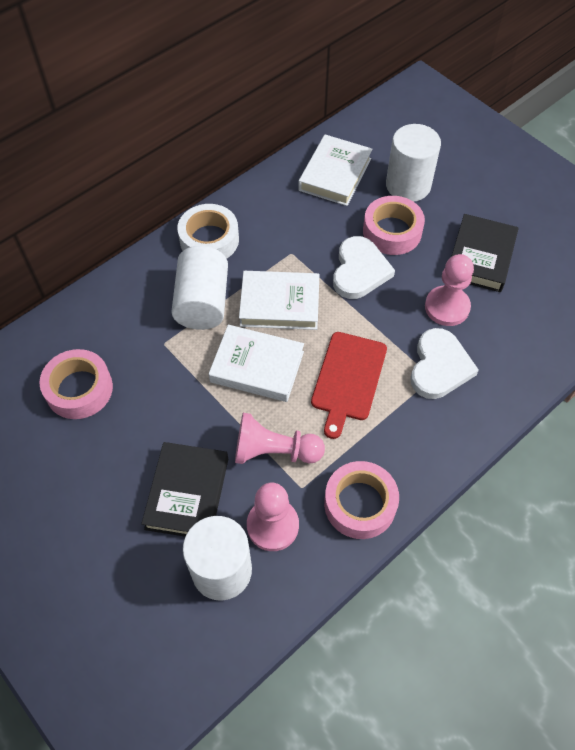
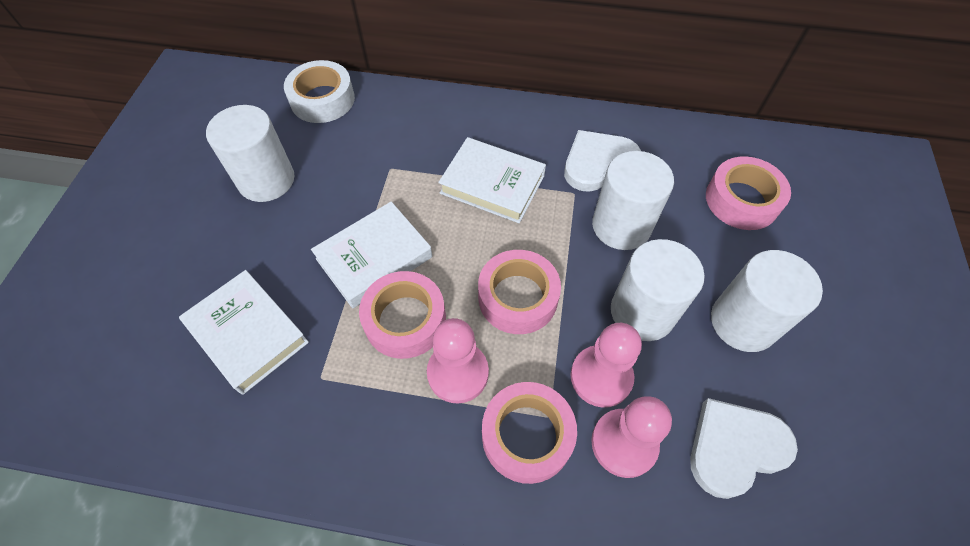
black book: [141,442,228,537] [451,214,518,292] = 2 -> none = 0
pink tape: [39,349,113,419] [324,461,399,539] [363,196,425,255] = 3 -> [359,271,446,359] [478,250,561,334] [482,382,577,484] [706,157,791,230] = 4
red cutting board: [311,332,387,439] = 1 -> none = 0
white cylinder: [171,246,228,330] [183,516,252,600] [386,124,441,202] = 3 -> [206,105,295,202] [592,151,674,250] [611,239,705,341] [711,250,823,352] = 4

